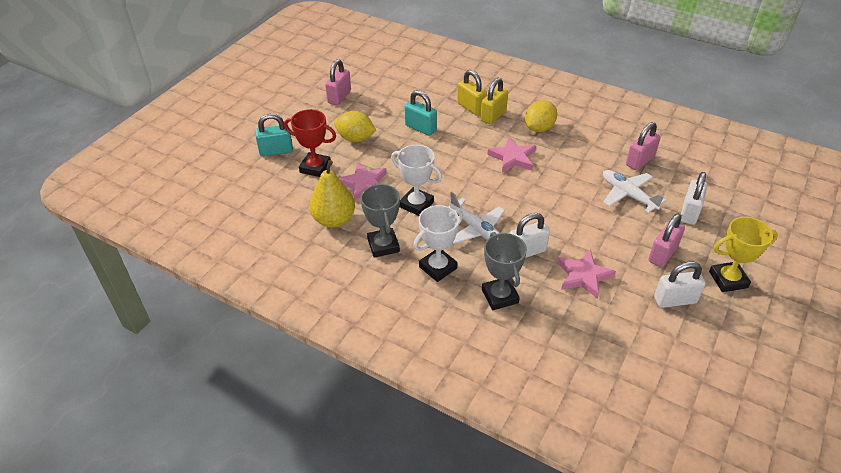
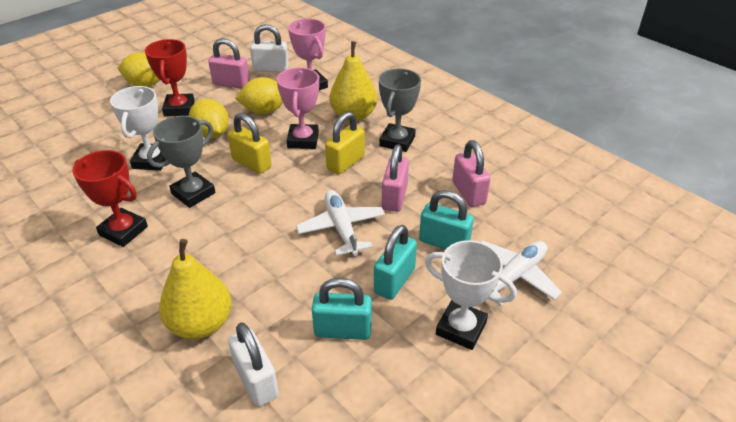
pink star: [339,162,387,201] [487,137,536,172] [557,249,616,299] = 3 -> none = 0
pink trophy: none = 0 -> [277,68,319,149] [288,18,328,90] = 2
red trophy: [284,109,336,177] = 1 -> [72,150,148,247] [145,39,195,117] = 2
turquoise padlock: [255,114,293,156] [405,90,437,136] = 2 -> [312,278,372,340] [374,225,417,300] [419,190,474,249] = 3
white padlock: [509,213,550,258] [654,262,705,308] [681,172,707,225] = 3 -> [228,322,279,407] [250,24,289,73] = 2
yellow lemon: [334,111,376,142] [525,100,557,132] = 2 -> [118,52,160,87] [189,99,229,139] [235,77,283,114] = 3
yellow pear: [309,160,355,228] = 1 -> [159,239,232,339] [330,41,377,122] = 2
yellow trophy: [709,217,778,292] = 1 -> none = 0

